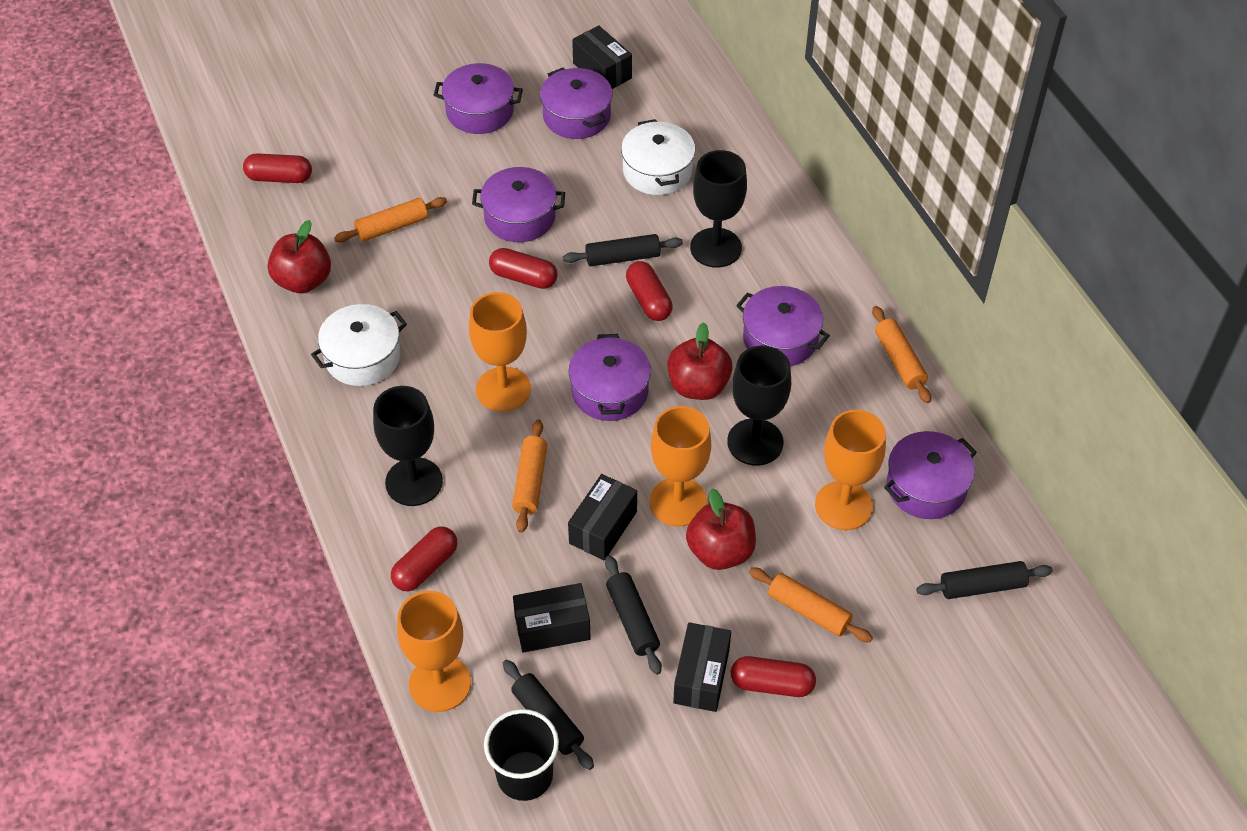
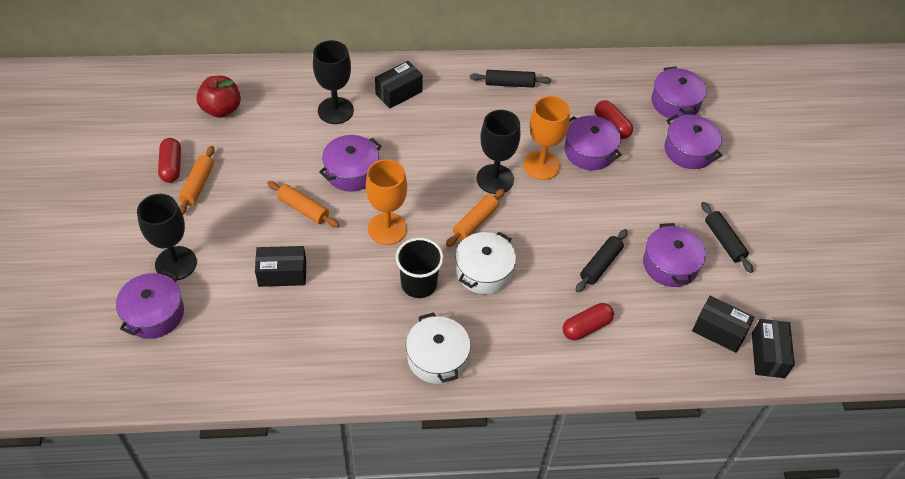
black rolling pin: [503,660,594,770] [563,234,683,266] [605,555,662,675] [916,561,1053,599] = 4 -> [470,70,551,88] [576,229,628,292] [701,202,754,273] = 3
orange goblet: [397,591,471,712] [469,292,531,412] [650,406,711,527] [815,410,886,530] = 4 -> [366,159,407,245] [523,96,570,180] = 2
orange rolling pin: [334,197,447,243] [512,419,547,533] [749,567,873,643] [872,306,931,403] = 4 -> [179,146,215,215] [267,181,339,228] [446,189,505,247] = 3
red apple: [268,220,331,293] [667,322,733,400] [686,488,756,570] = 3 -> [196,76,241,118] = 1
red capsule: [243,153,312,183] [391,527,457,591] [489,248,558,289] [626,261,673,321] [731,656,816,697] = 5 -> [158,138,181,183] [563,303,614,340] [595,100,633,139] = 3

